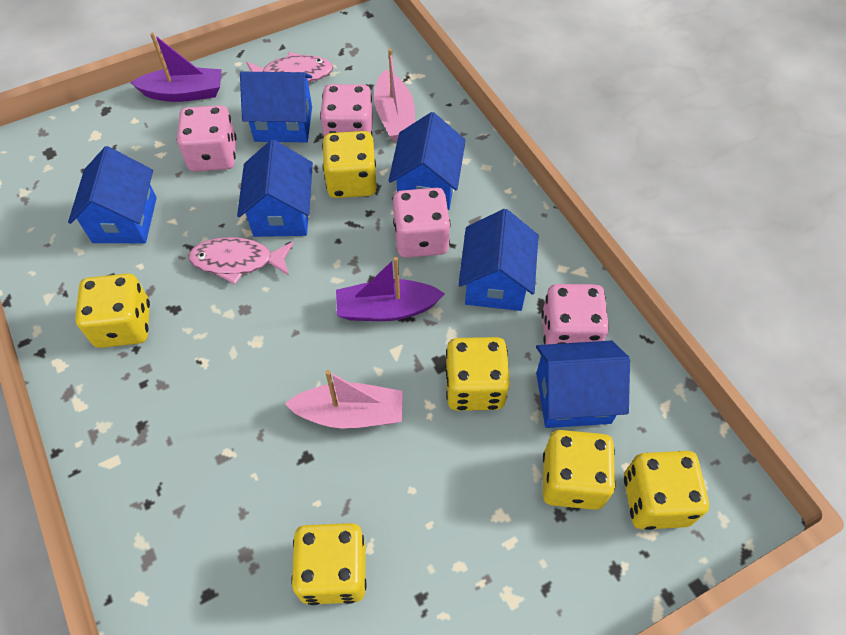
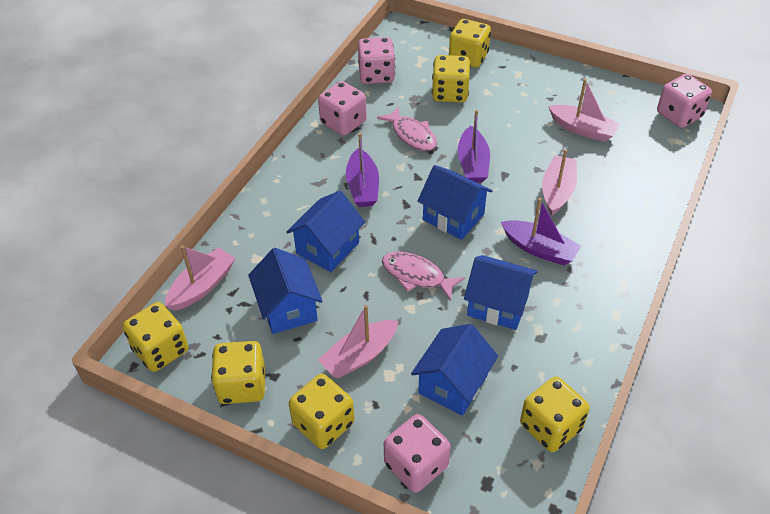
blue house: [68,146,157,243] [237,140,313,237] [240,72,312,142] [388,112,466,210] [458,209,539,311] [536,340,630,428] = 6 -> [248,248,323,334] [287,191,365,272] [411,324,498,416] [418,165,493,240] [464,255,538,330] = 5
pink boat: [285,370,403,428] [374,49,415,141] = 2 -> [165,245,236,311] [318,305,398,378] [542,149,577,216] [548,79,620,142] = 4
purple boat: [130,33,222,102] [336,257,445,321] = 2 -> [346,133,379,207] [458,110,490,183] [501,198,581,265] = 3

